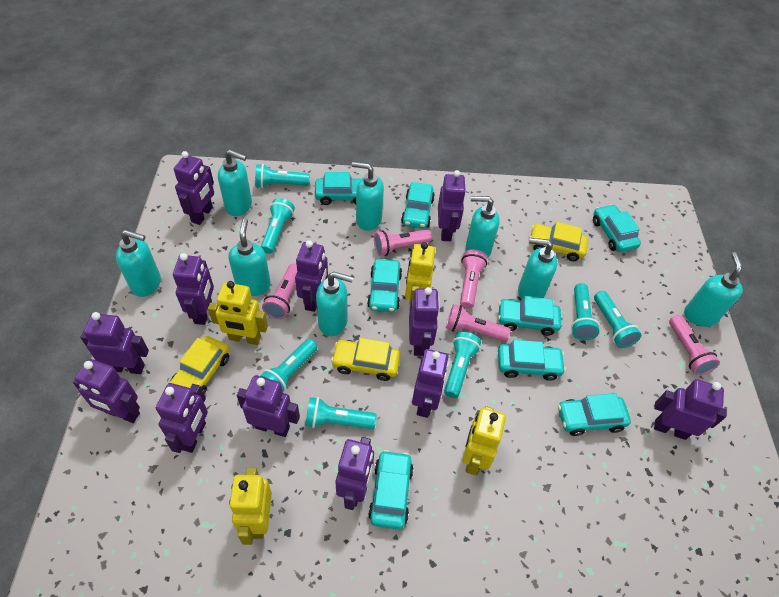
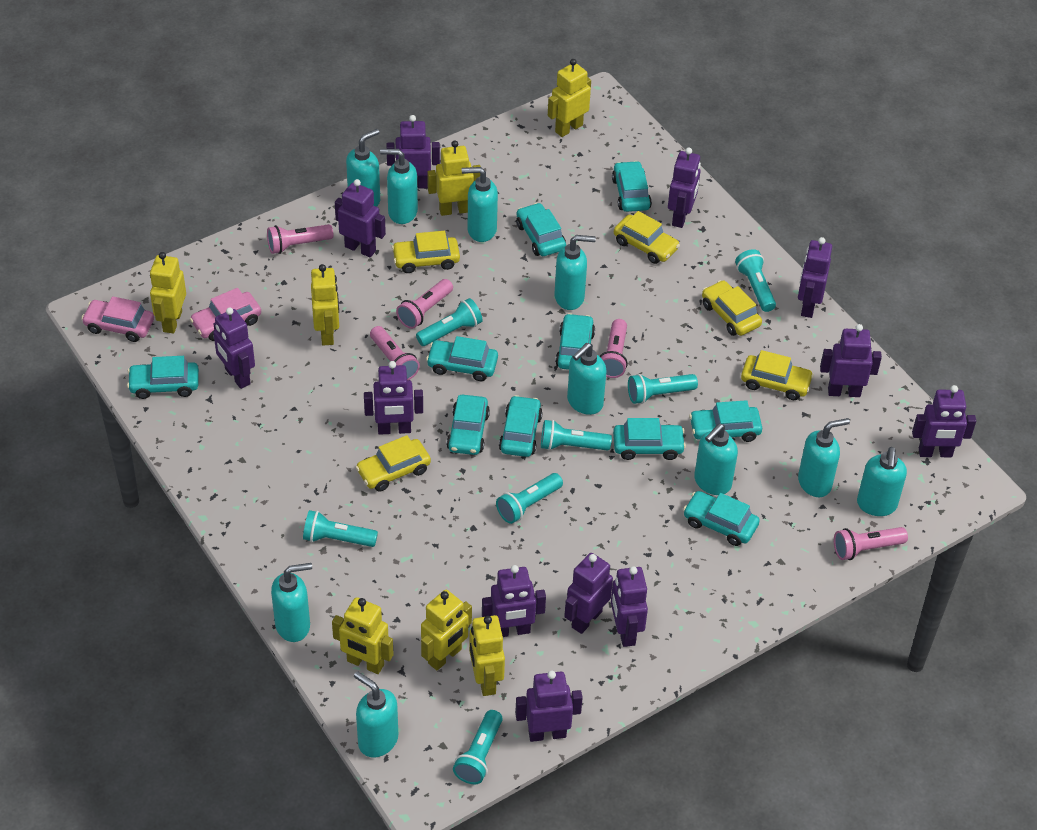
pink car: none = 0 -> [81,296,154,342] [190,288,261,341] = 2
turquoise car: [315,172,361,205] [367,259,402,312] [368,450,414,530] [401,182,435,229] [498,296,561,336] [498,340,566,381] [558,393,631,436] [593,204,641,252] = 8 -> [127,356,199,399] [426,336,498,381] [447,395,490,455] [499,395,543,457] [516,203,566,256] [555,313,595,370] [612,161,652,212] [613,418,686,460] [683,491,760,546] [689,400,762,442] = 10
turquoise soap dispenser: [116,230,161,297] [218,150,252,216] [228,218,271,296] [316,272,353,336] [351,162,384,231] [465,196,500,259] [518,238,557,300] [684,252,743,327] = 8 -> [271,563,312,642] [346,129,380,207] [354,671,398,758] [380,149,418,224] [462,167,498,242] [554,235,596,310] [567,343,606,415] [694,424,738,495] [798,418,850,497] [857,447,907,516] = 10
yellow car: [169,336,230,395] [331,338,400,381] [529,222,588,261] = 3 -> [356,435,431,492] [392,231,460,273] [614,211,680,264] [702,280,762,336] [741,350,814,400] = 5
yellow robot: [208,281,268,345] [229,467,272,545] [405,242,435,311] [462,406,506,475] = 4 -> [150,252,186,334] [311,264,339,346] [332,597,394,674] [421,590,472,670] [427,141,481,216] [469,615,505,696] [548,59,591,137] = 7

